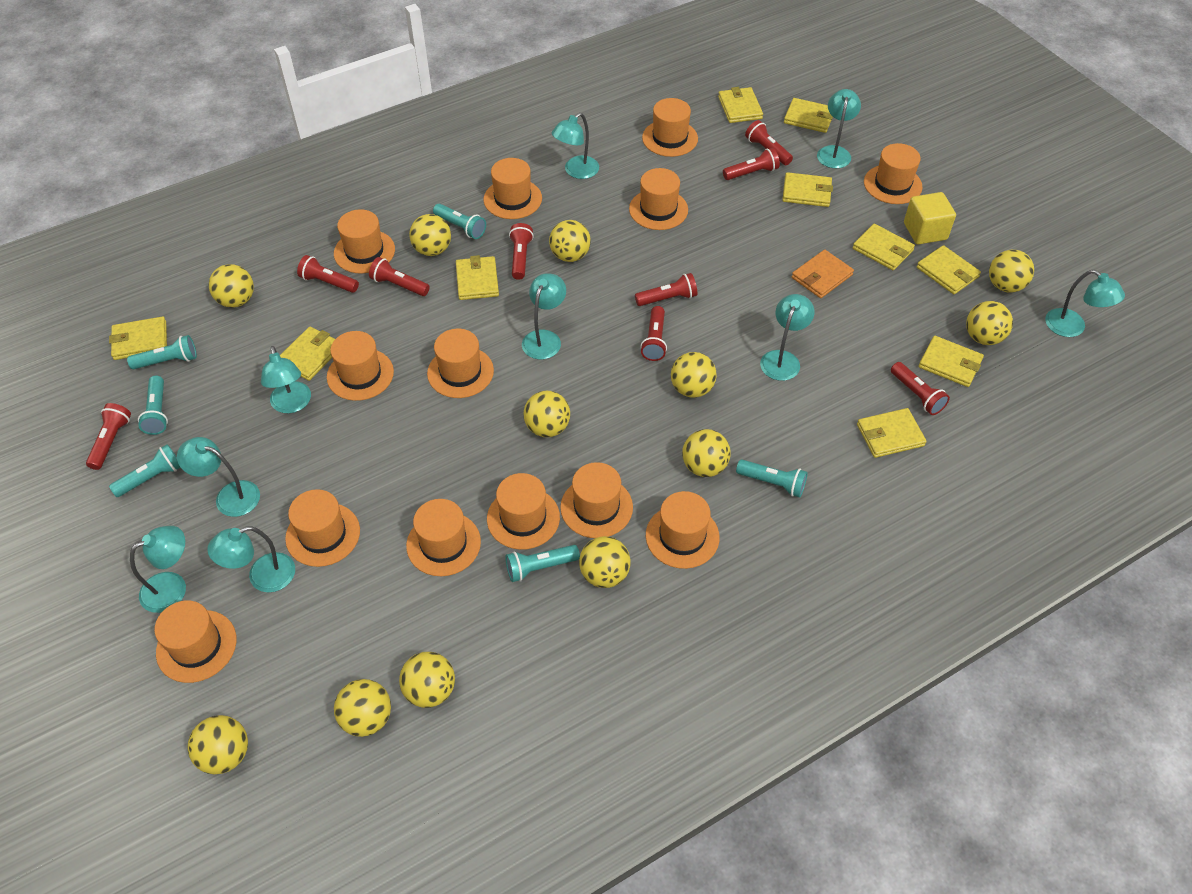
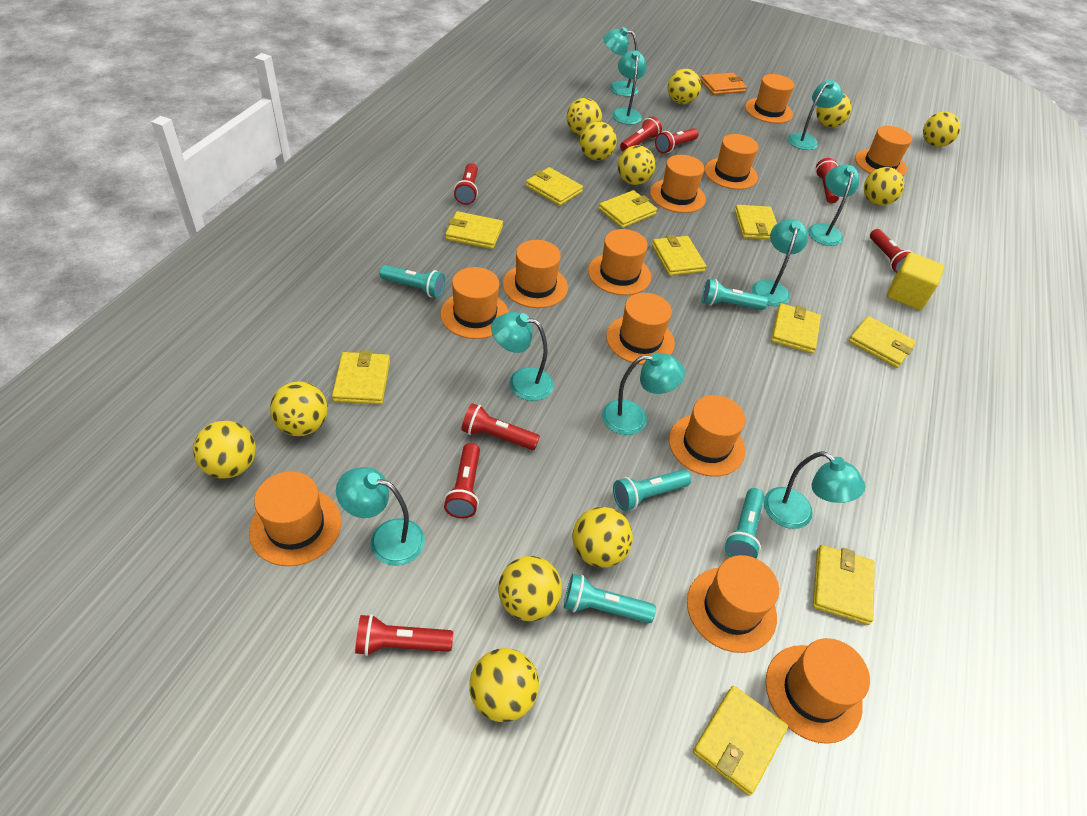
orange hat: [155,600,237,683] [285,489,360,567] [327,331,394,401] [334,209,395,274] [406,499,481,576] [427,329,494,398] [484,158,542,219] [487,473,560,550] [560,462,633,538] [629,168,688,230] [642,98,698,157] [646,491,720,569] [864,143,922,204] = 13 -> [249,471,341,566] [440,267,509,339] [503,240,568,308] [588,229,651,295] [606,293,675,365] [650,155,706,213] [669,395,746,477] [687,555,779,653] [704,134,759,190] [745,74,794,124] [766,638,870,744] [855,126,912,176] = 12
red flashlight: [86,403,131,470] [297,255,359,293] [369,257,430,296] [509,223,534,280] [635,273,697,306] [640,306,667,361] [723,148,780,180] [745,120,793,165] [891,362,950,415] = 9 -> [355,614,453,656] [444,443,480,519] [454,163,478,205] [461,403,540,450] [620,117,662,151] [655,128,699,153] [815,158,839,204] [870,229,913,273] = 8
turquoise flashlight: [109,444,181,497] [127,335,197,369] [138,376,168,435] [433,204,486,239] [505,545,580,582] [736,460,808,497] = 6 -> [379,265,445,298] [564,574,656,623] [613,470,691,511] [702,279,768,310] [725,488,764,558] = 5

